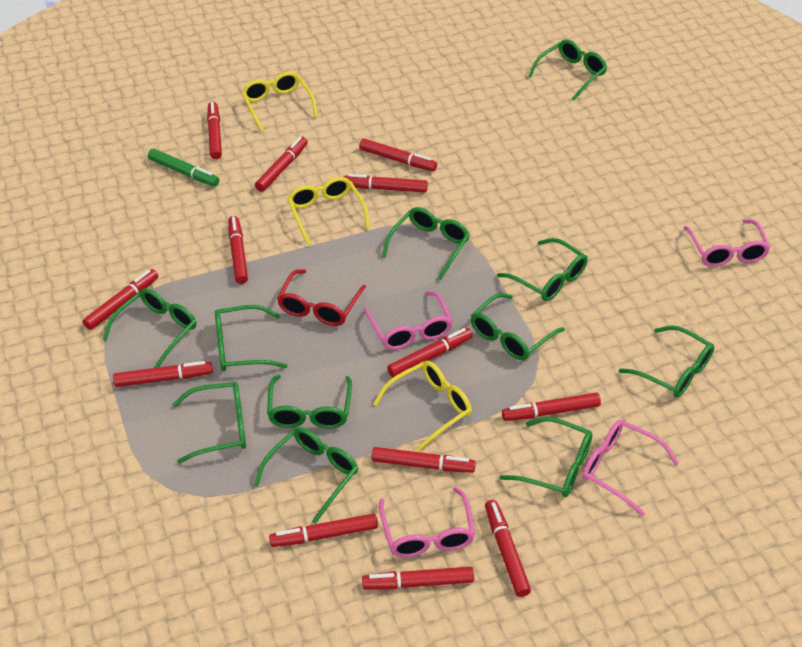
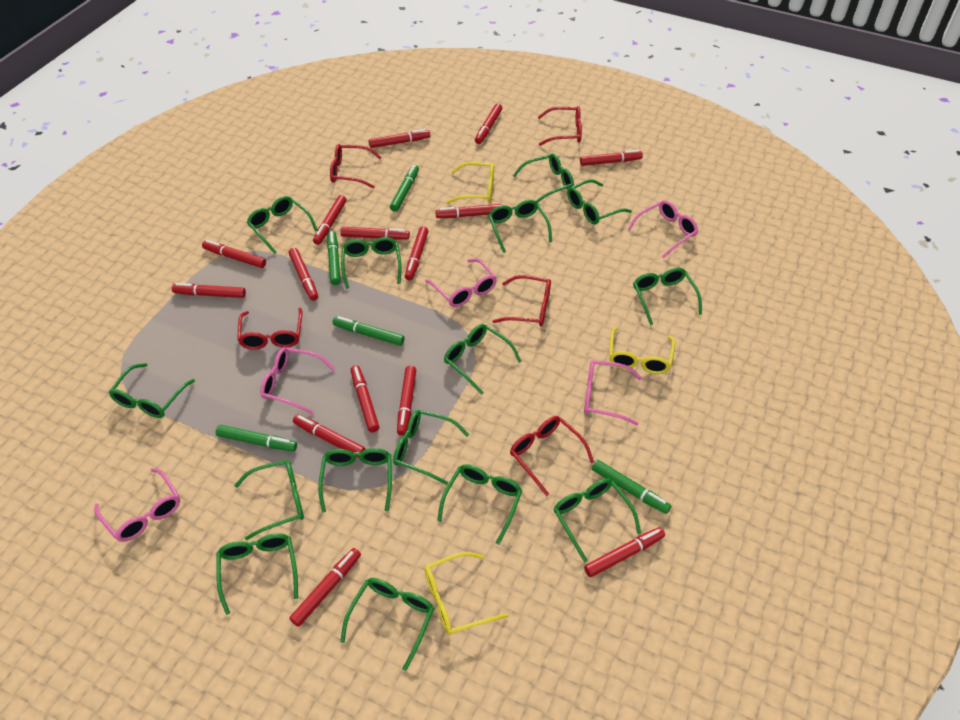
green glasses: [103,288,197,368] [172,382,246,464] [215,305,288,371] [254,427,358,524] [267,375,352,429] [382,207,470,281] [471,293,565,360] [497,238,588,301] [499,417,593,497] [528,39,607,100] [619,326,714,397] = 11 -> [109,363,195,418] [216,533,298,615] [234,460,304,540] [247,196,318,254] [318,448,392,513] [340,578,434,671] [341,237,402,289] [393,410,469,485] [437,464,523,545] [444,324,522,395] [488,200,552,253] [513,153,574,203] [554,478,641,562] [567,179,632,224] [633,268,702,325] = 15
green marker: [148,149,219,186] = 1 -> [216,425,297,451] [327,231,341,285] [333,316,405,346] [390,165,419,212] [592,460,671,514] = 5
pink glasses: [364,291,453,350] [379,487,475,558] [582,420,679,516] [683,219,771,267] = 4 -> [94,468,180,542] [260,347,335,414] [425,258,497,307] [584,360,642,425] [627,200,698,258] = 5
red glasses: [277,269,366,326] = 1 -> [238,308,303,350] [330,144,382,189] [492,275,551,326] [510,416,594,496] [538,106,582,146] = 5
red marker: [83,269,158,330] [113,361,213,387] [207,102,222,159] [228,216,248,284] [255,137,308,192] [269,513,378,547] [344,174,428,193] [359,139,437,171] [362,567,474,589] [372,447,476,473] [387,328,473,377] [485,500,531,597] [502,392,601,421] = 13 -> [172,283,246,298] [202,240,266,268] [288,248,318,301] [289,548,361,627] [293,414,366,458] [313,195,347,245] [340,227,410,240] [351,365,379,432] [369,129,430,148] [397,366,416,436] [405,226,428,280] [435,204,502,218] [475,104,502,144] [580,150,643,166] [584,527,665,577] = 15

